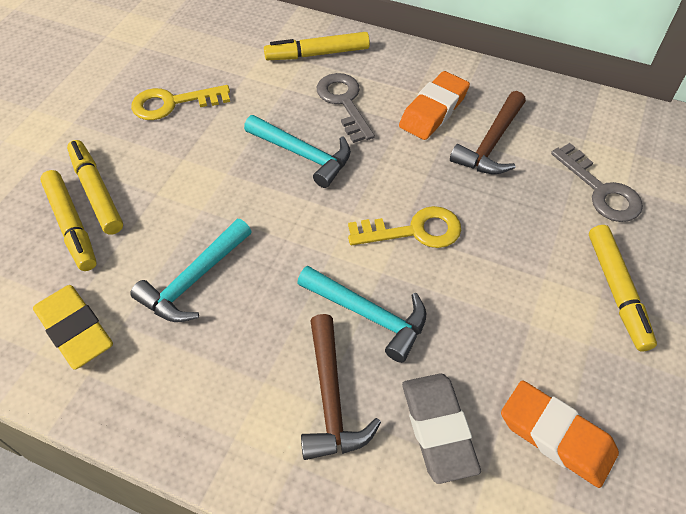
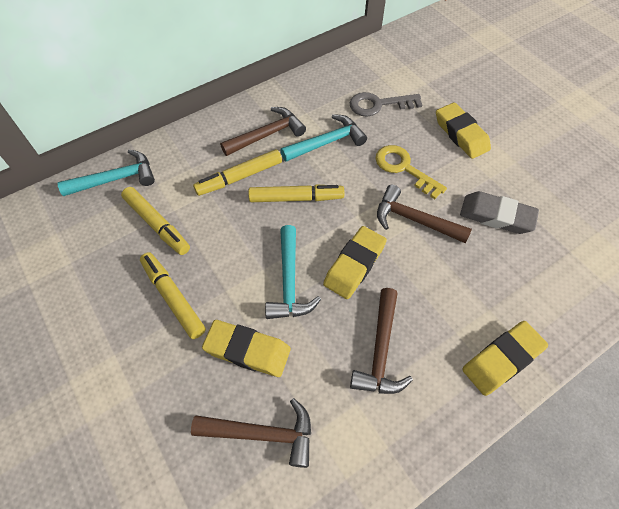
brown hammer: [301,314,381,460] [450,91,526,174] = 2 -> [191,398,311,468] [220,107,306,156] [350,288,413,394] [377,185,472,243] = 4
grey key: [317,73,375,143] [551,143,643,222] = 2 -> [350,92,422,117] = 1
orange eraser: [399,71,470,140] [501,380,619,488] = 2 -> none = 0
yellow eraser: [33,285,113,370] = 1 -> [202,320,291,377] [323,226,387,299] [436,102,491,159] [462,321,548,396] = 4
yellow key: [131,85,230,120] [348,206,461,248] = 2 -> [375,145,447,199] = 1

